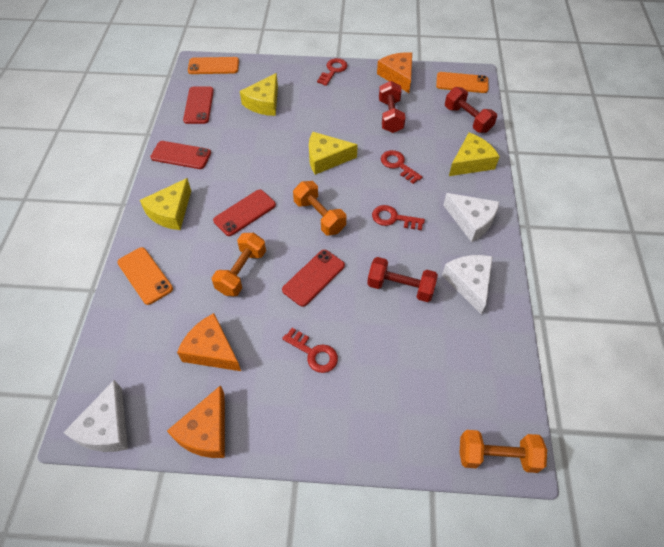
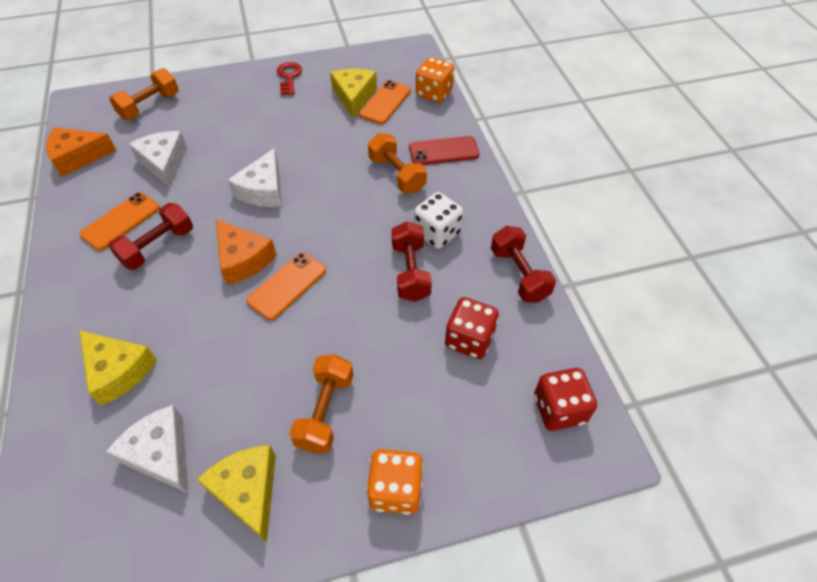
orange cheese: [167,385,225,458] [177,313,241,371] [377,52,412,93] = 3 -> [46,127,117,177] [216,219,277,285] = 2
orange dice: none = 0 -> [366,449,423,515] [416,57,454,103] = 2
red dice: none = 0 -> [445,297,499,359] [534,368,597,431] = 2
red key: [282,328,338,373] [317,58,347,86] [372,205,425,230] [381,150,422,184] = 4 -> [277,62,302,95] = 1
red phone: [150,141,211,169] [183,86,214,124] [213,190,276,236] [282,250,345,307] = 4 -> [409,136,479,165] = 1
white dice: none = 0 -> [414,192,463,249] = 1
yellow cheese: [140,178,191,230] [240,73,278,116] [309,132,358,175] [449,132,500,176] = 4 -> [79,330,157,406] [197,445,276,543] [330,69,377,118] = 3

